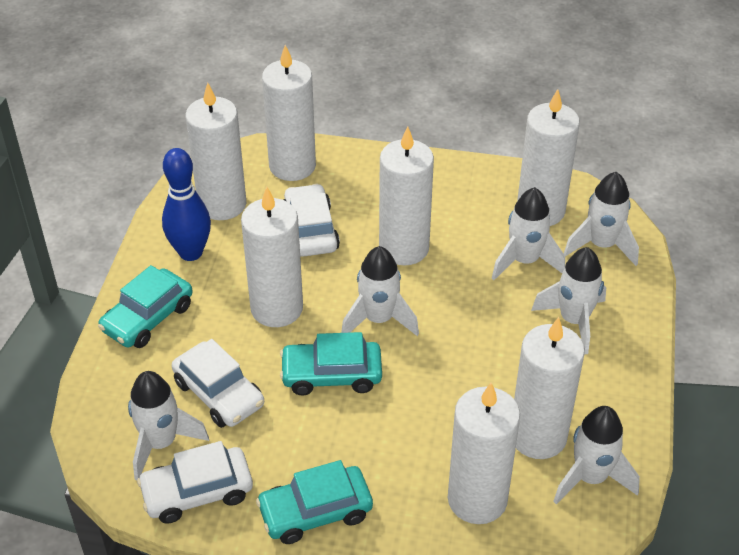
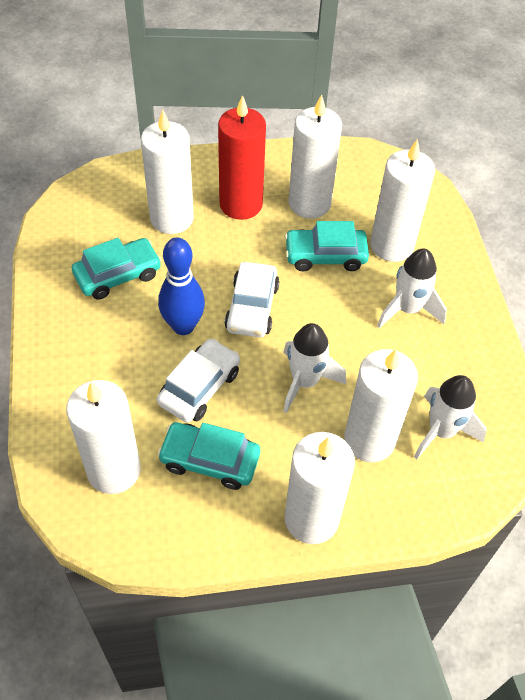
red candle: none = 0 -> [218,95,266,220] = 1
white candle: [186,83,246,220] [241,187,303,327] [262,45,316,181] [379,126,434,266] [448,383,520,524] [514,317,585,459] [517,89,580,226] = 7 -> [66,380,141,494] [141,109,194,234] [284,432,355,544] [288,95,342,219] [344,349,418,462] [370,139,435,262] = 6
white car: [137,441,253,524] [172,339,264,428] [284,184,340,257] = 3 -> [157,338,240,423] [224,262,279,337] = 2
white rocket: [128,371,209,480] [341,246,419,336] [492,187,565,280] [531,247,606,355] [553,406,640,504] [564,172,639,266] = 6 -> [283,323,346,413] [377,248,447,328] [414,375,487,459] = 3

